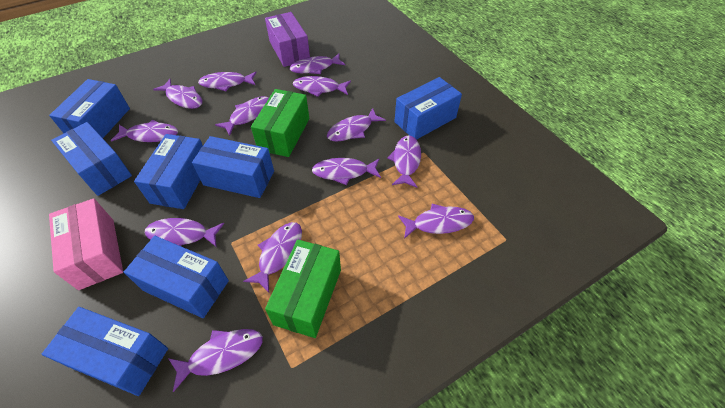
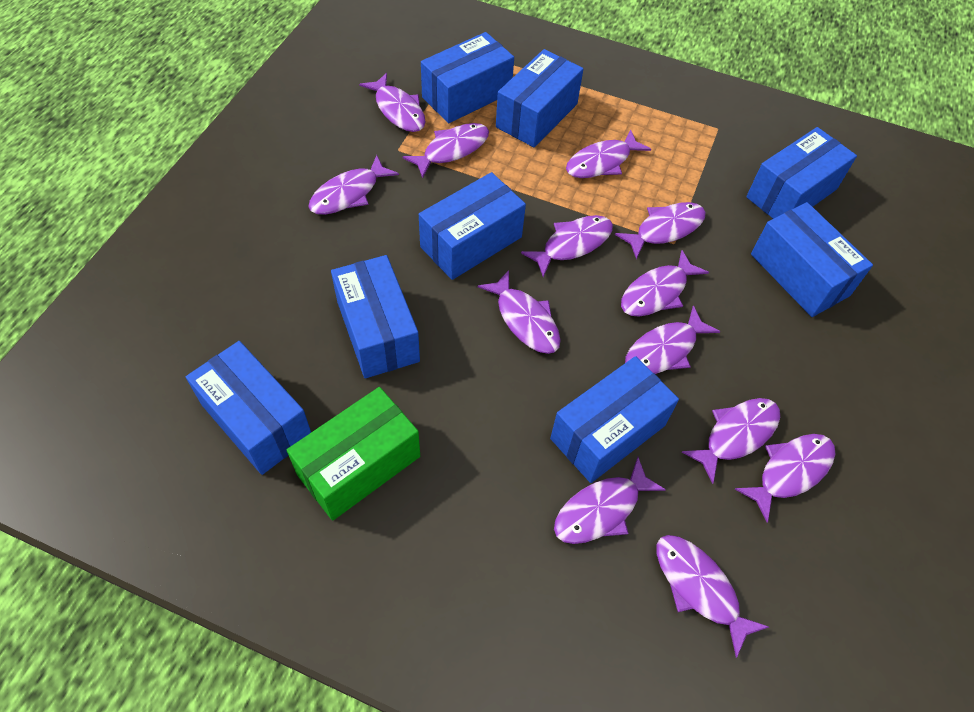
blue box: [42,307,168,396] [49,79,130,138] [51,122,132,196] [124,236,229,318] [134,134,203,209] [192,136,274,198] [394,77,462,139] = 7 -> [186,341,311,475] [331,255,420,378] [419,172,526,280] [421,32,514,123] [496,49,583,147] [550,356,679,483] [746,127,857,219] [751,202,873,317] = 8
green box: [251,89,309,157] [265,239,341,338] = 2 -> [287,387,420,521] = 1
pink box: [49,198,123,290] = 1 -> none = 0
purple box: [265,12,310,67] = 1 -> none = 0

